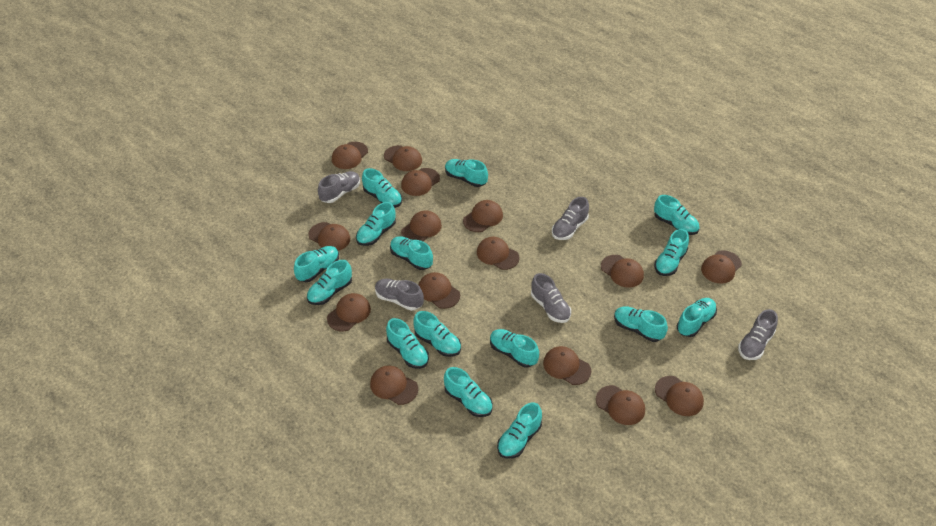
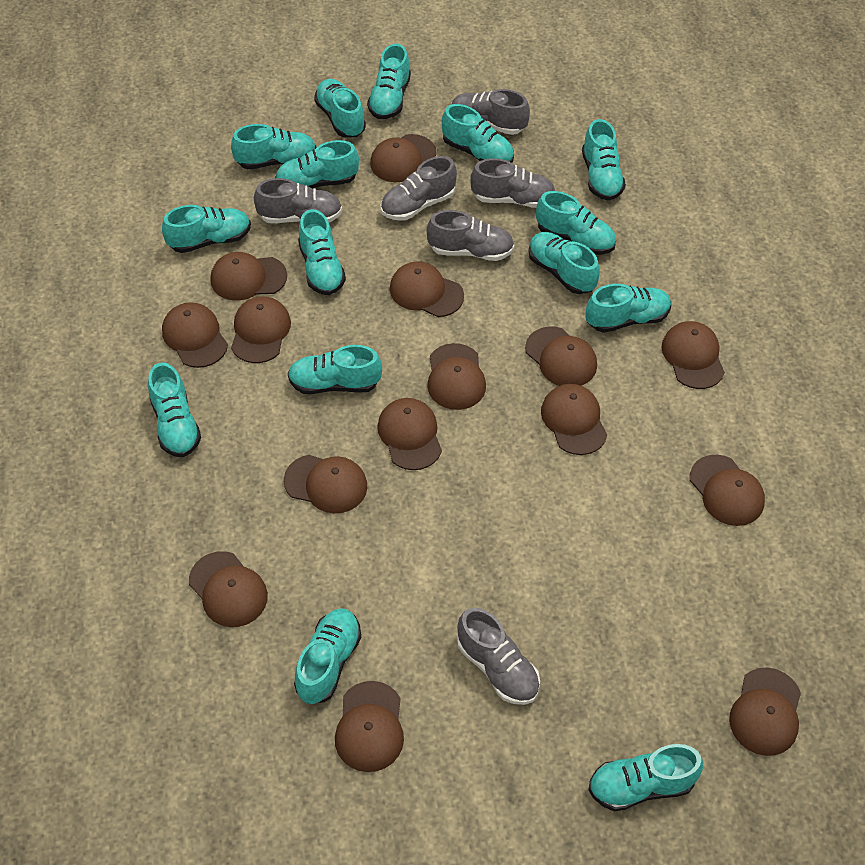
grey shoe: [318,171,360,203] [375,279,424,311] [531,273,571,323] [552,197,589,240] [738,309,778,360] = 5 -> [254,178,342,223] [380,156,457,221] [426,210,514,261] [451,89,530,135] [457,608,540,705] [470,158,555,208] = 6

